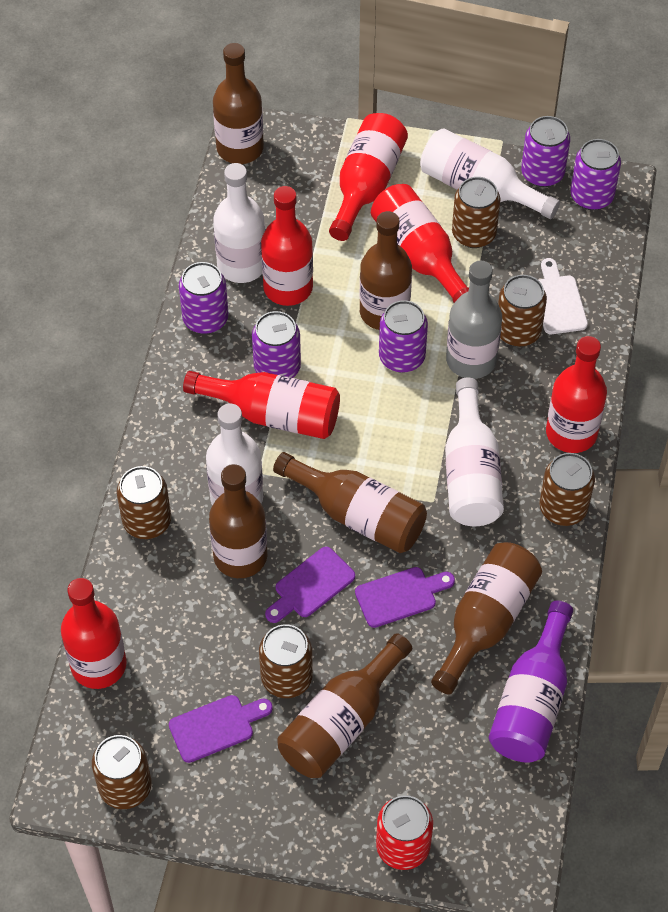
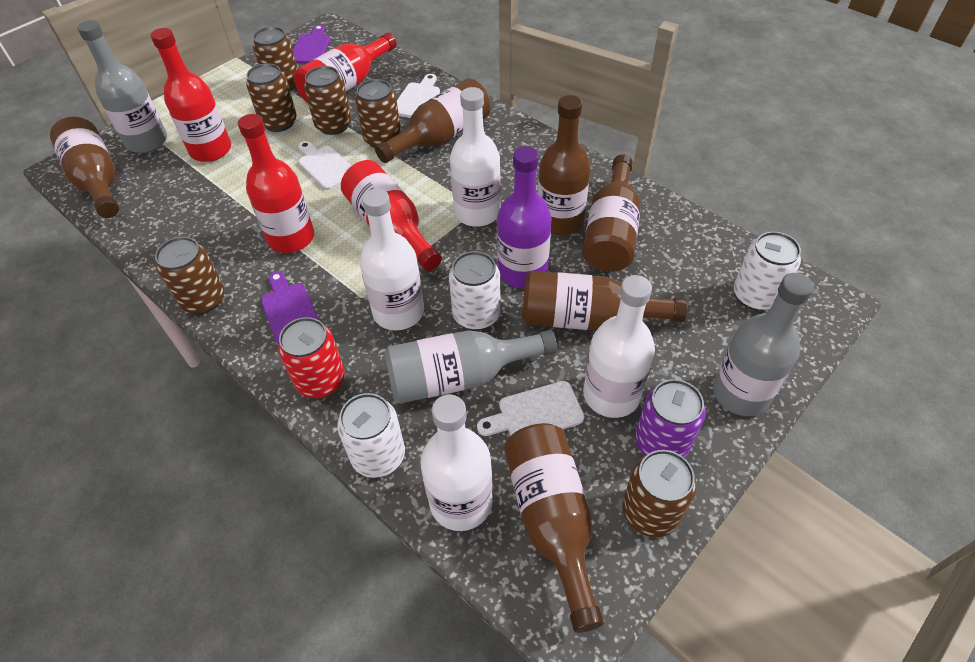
grey bottle: [446,261,502,379] = 1 -> [77,20,167,153] [384,330,557,404] [713,273,814,416] = 3
purple can: [179,262,228,334] [252,311,301,378] [379,300,428,373] [521,116,570,187] [571,139,621,210] = 5 -> [635,379,706,458] = 1
purple cutting board: [169,695,273,763] [265,547,355,623] [355,567,455,628] = 3 -> [261,271,319,344] [293,25,331,64] = 2
red bottle: [61,578,127,689] [183,371,340,439] [261,186,313,306] [329,113,408,241] [371,184,469,303] [546,336,607,453] = 6 -> [151,28,231,162] [238,114,314,253] [294,33,397,103] [341,160,442,271] = 4
white can: none = 0 -> [337,393,405,478] [449,251,501,330] [734,232,801,311] = 3
white cutting board: [538,258,588,334] = 1 -> [298,141,352,190] [397,74,440,118] [477,381,584,436] = 3

